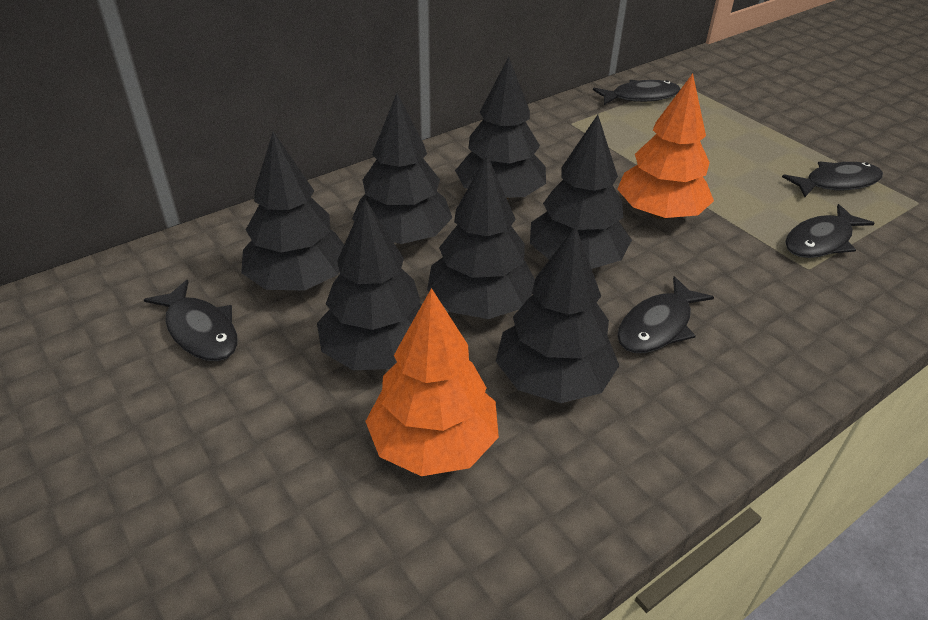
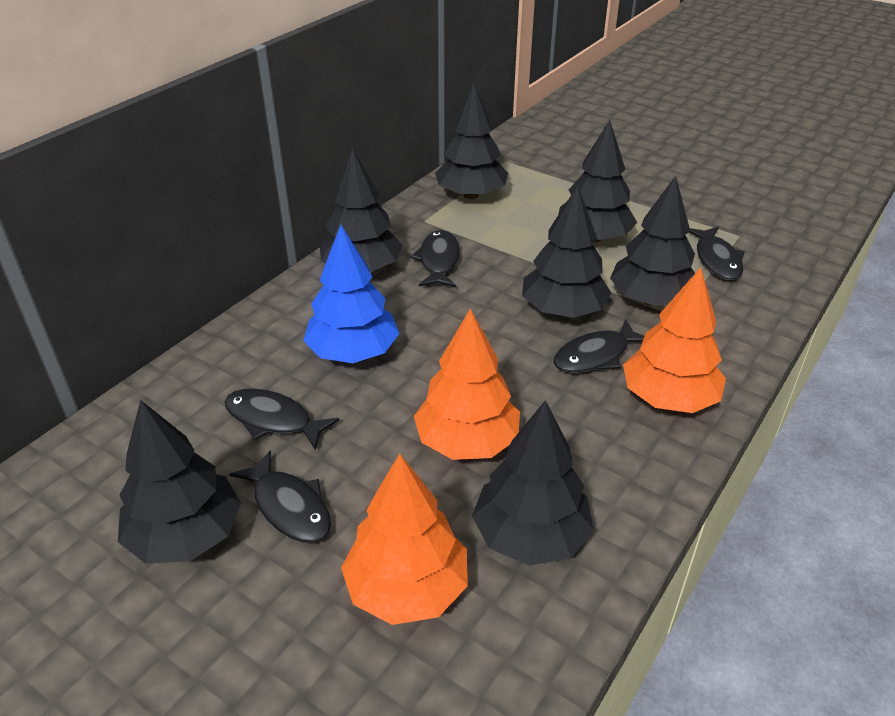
blue tree: none = 0 -> [303,225,400,363] = 1
orange tree: [365,288,499,476] [617,74,714,219] = 2 -> [341,453,468,625] [414,309,520,460] [623,267,726,413] = 3

